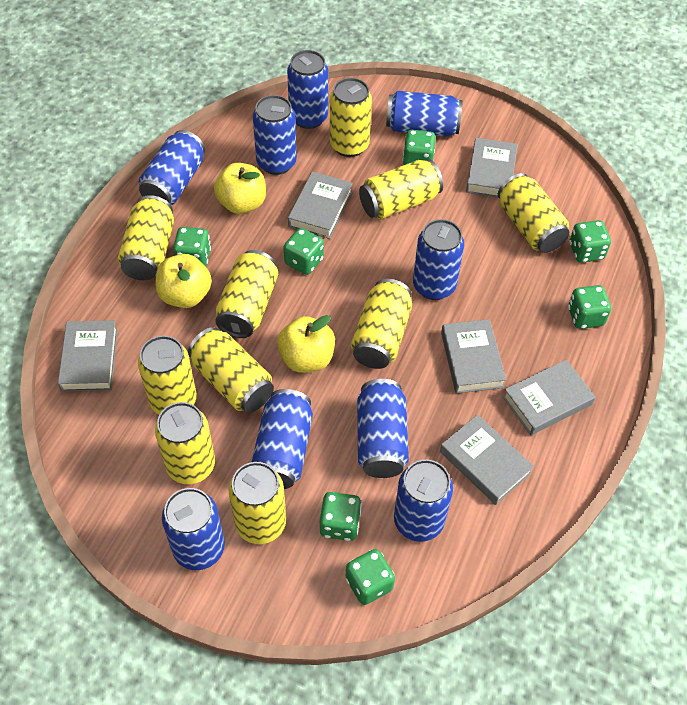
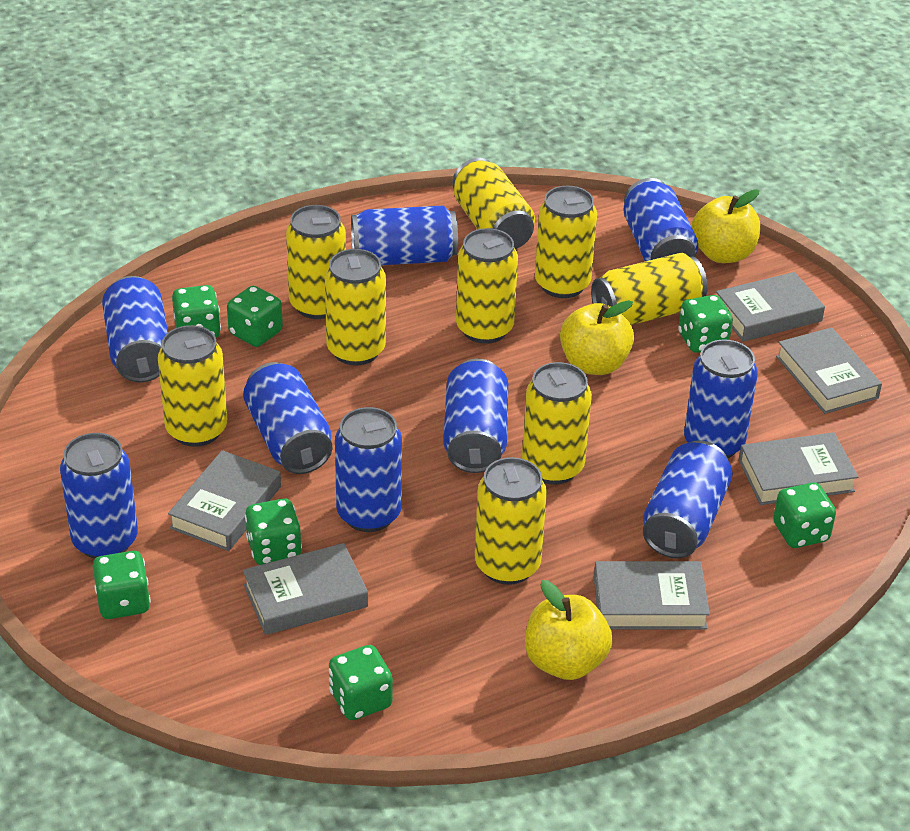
yellow can: [118,195,174,280] [138,336,197,415] [155,402,215,484] [188,327,274,413] [215,250,278,338] [229,462,286,544] [330,78,372,157] [351,279,412,369] [359,159,443,219] [498,173,569,253] = 10 -> [158,325,227,447] [286,205,346,319] [325,249,386,366] [452,158,535,249] [456,228,518,344] [475,457,547,585] [522,362,592,484] [535,186,597,298] [591,253,708,325] = 9

